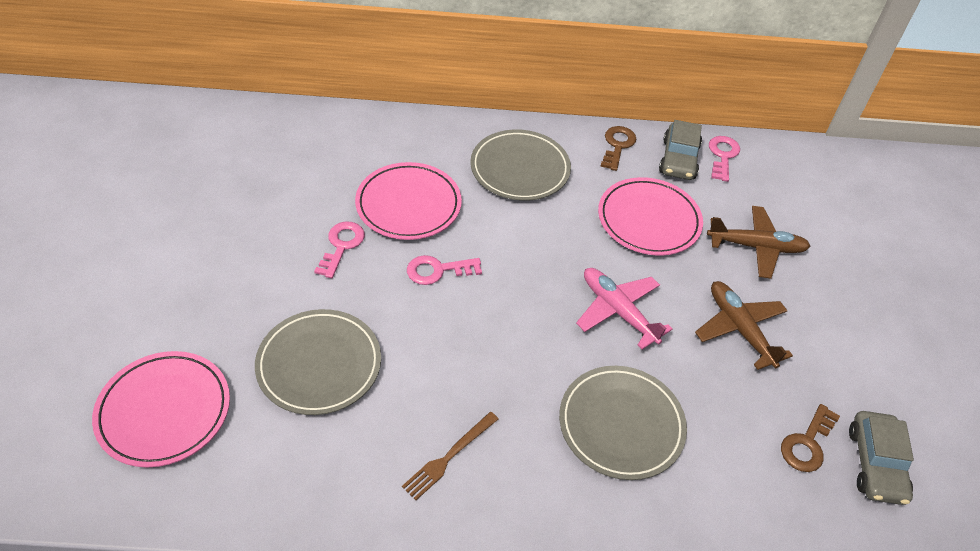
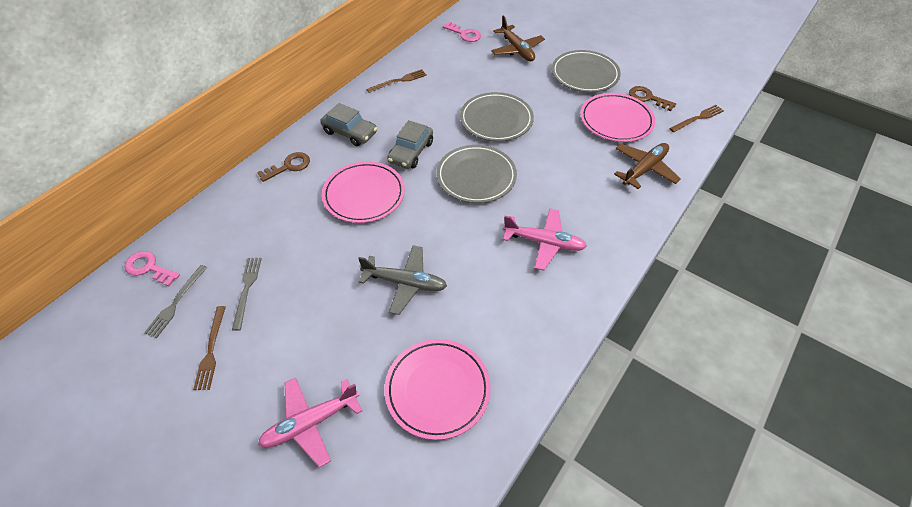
brown fork: [402,412,498,500] = 1 -> [193,306,226,390] [367,69,427,93] [669,105,724,132] = 3
grey fork: none = 0 -> [144,265,208,338] [232,258,262,331] = 2
grey plane: none = 0 -> [358,245,447,315] = 1
pink key: [314,221,365,278] [407,255,482,285] [709,136,740,182] = 3 -> [124,251,180,287] [443,22,481,42] = 2
pink plane: [576,268,672,349] = 1 -> [258,378,362,467] [503,208,587,270] = 2

